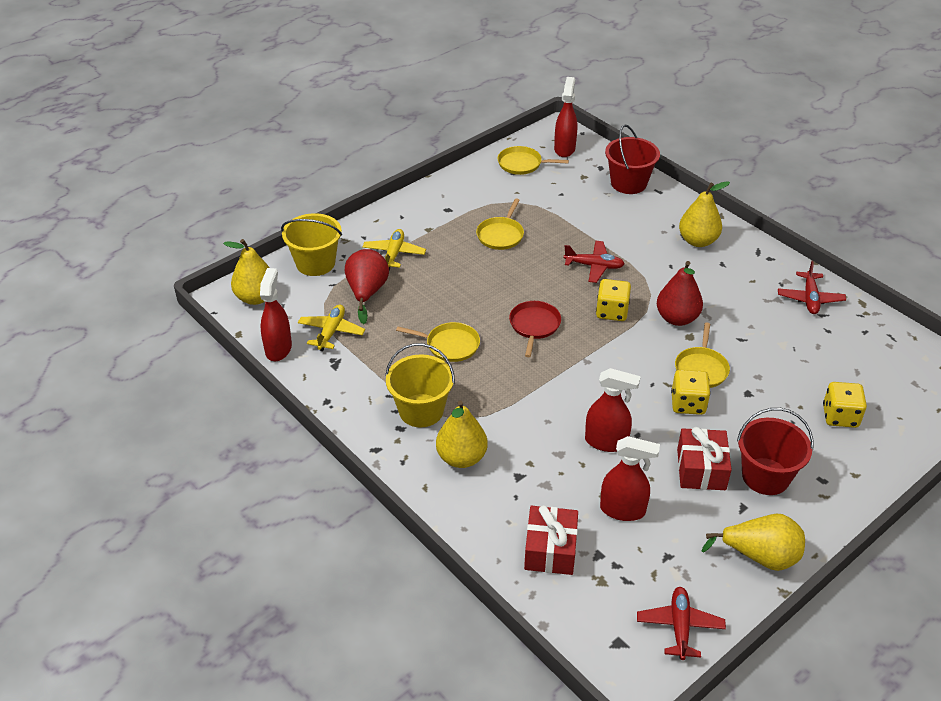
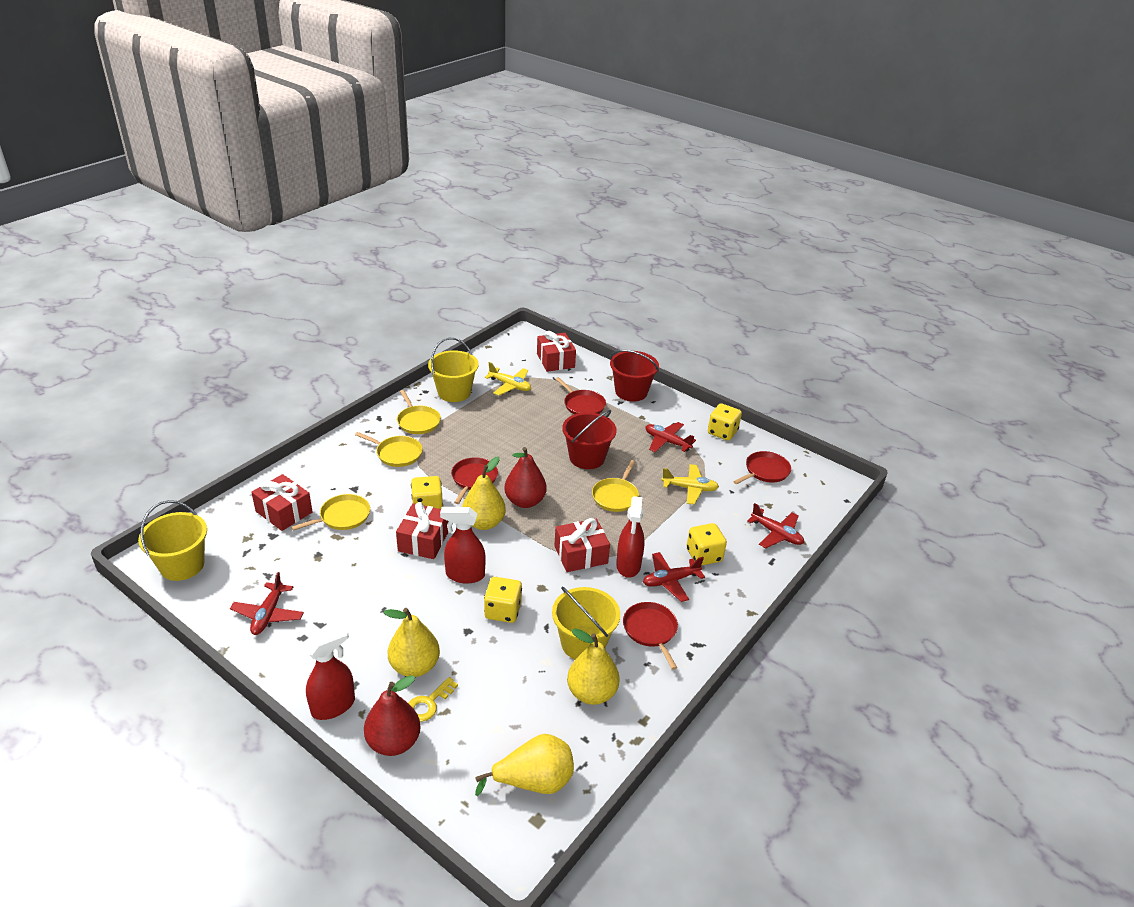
red gift: [524,505,578,575] [677,427,732,490] = 2 -> [251,474,312,531] [396,502,449,559] [537,331,576,372] [554,518,610,572] = 4
red pan: [509,301,561,357] = 1 -> [451,457,498,504] [555,377,606,414] [623,602,678,670] [733,451,791,484] = 4
red plane: [564,241,625,283] [637,587,726,660] [778,261,846,314] = 3 -> [230,572,304,635] [643,552,705,602] [646,422,696,452] [747,503,804,548] = 4
red spray bottle: [260,268,292,361] [554,77,577,157] [585,368,641,452] [600,436,660,521] = 4 -> [305,626,355,720] [440,507,485,584] [616,496,645,578] = 3
yellow bucket: [281,213,342,276] [385,343,455,427] = 2 -> [138,500,207,581] [428,338,479,402] [552,587,620,660] = 3
yellow dice: [596,279,631,321] [671,370,710,415] [823,382,867,428] = 3 -> [411,476,443,509] [484,577,522,623] [686,523,727,566] [708,403,742,441] = 4
yellow key: none = 0 -> [408,677,458,722] = 1

